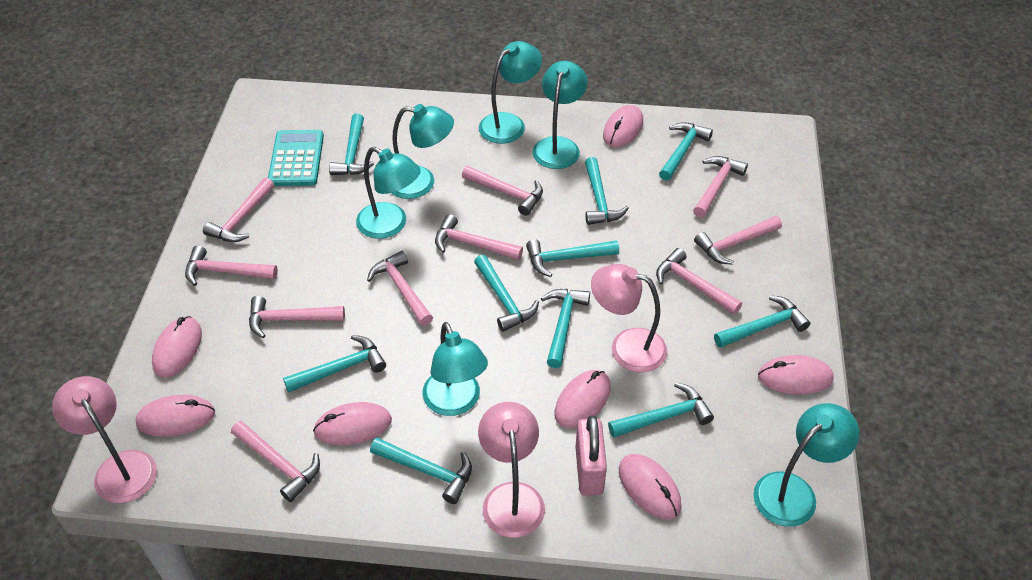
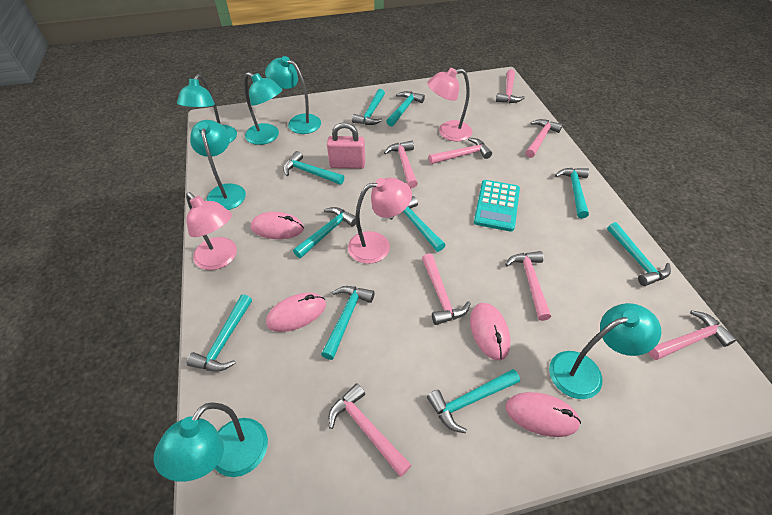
pink hammer: [185,245,278,286] [203,178,274,242] [231,421,320,502] [249,296,345,338] [367,251,433,326] [435,214,523,260] [462,166,543,216] [656,248,742,314] [693,156,748,218] [694,216,782,265] = 10 -> [329,383,411,477] [384,141,418,188] [422,253,471,325] [428,138,492,164] [496,69,525,103] [505,251,551,321] [525,119,563,158] [648,311,737,360] = 8
pink mouse: [136,395,215,437] [152,316,202,378] [313,402,392,445] [555,370,611,428] [603,105,643,147] [619,454,682,520] [758,355,834,395] = 7 -> [251,212,304,239] [266,293,326,332] [470,303,511,360] [505,392,581,437] = 4

